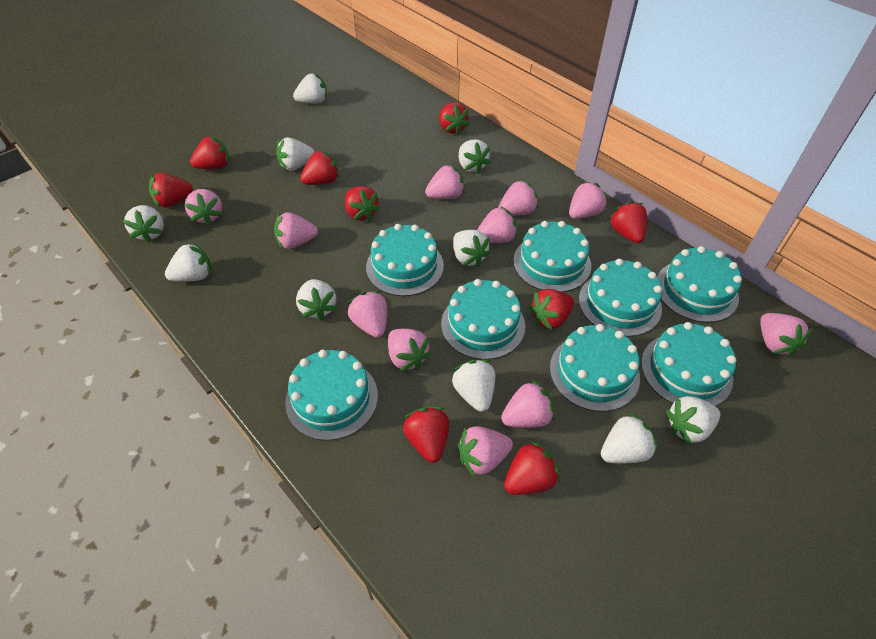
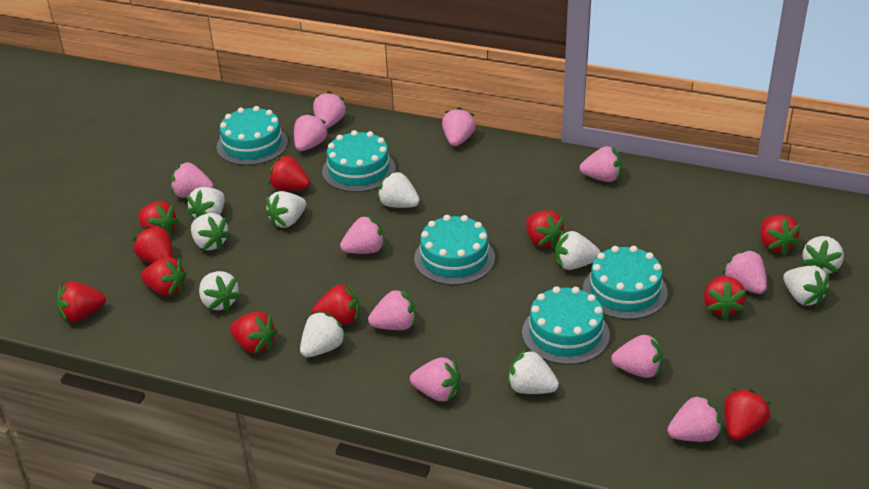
red strawberry: [149,173,193,208] [190,135,229,169] [300,150,339,185] [345,186,380,221] [403,407,449,463] [439,102,470,135] [504,440,560,495] [529,289,574,330] [609,201,647,243] = 9 -> [56,281,106,322] [133,225,172,264] [138,201,179,236] [141,257,187,296] [230,312,277,353] [268,155,310,191] [312,283,360,325] [526,210,565,249] [704,276,746,319] [724,388,771,440] [760,215,800,255] = 11
turquoise cake: [285,350,378,441] [366,224,444,296] [441,279,525,360] [513,221,591,292] [550,324,640,412] [579,259,662,337] [641,322,736,406] [657,246,742,323] = 8 -> [216,106,288,165] [322,130,396,192] [414,215,495,285] [522,286,610,365] [583,246,668,320] = 5

